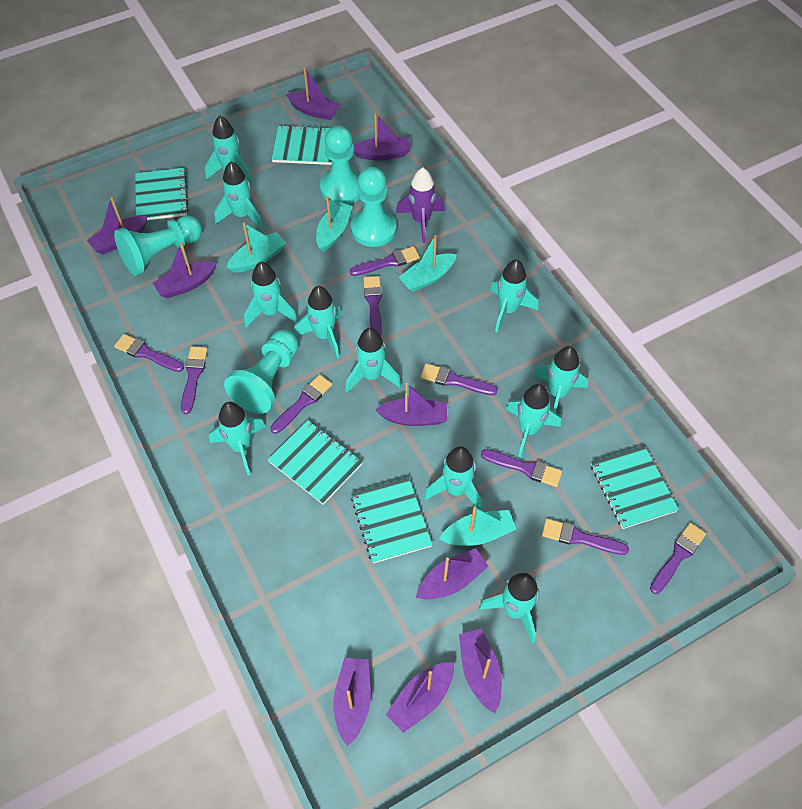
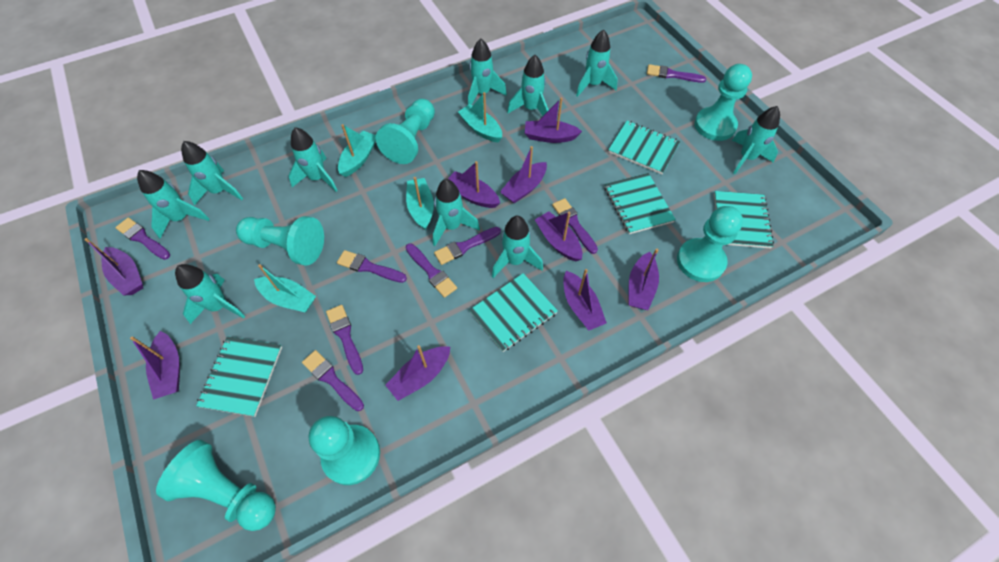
purple brush: [114,334,184,372] [181,347,208,414] [270,375,332,434] [350,246,420,276] [363,276,382,336] [420,363,498,395] [481,449,562,487] [542,519,629,555] [650,523,706,594] = 9 -> [115,217,171,260] [302,350,364,411] [326,305,363,375] [337,250,407,283] [405,243,457,298] [434,227,501,265] [552,198,598,254] [647,64,706,83] = 8
purple rocket: [396,168,445,243] = 1 -> none = 0
turquoise pawn: [114,216,202,276] [224,330,299,414] [320,126,359,205] [351,167,397,247] = 4 -> [156,440,276,531] [236,216,324,266] [309,416,380,485] [376,99,435,164] [677,206,743,282] [695,64,752,141] = 6
turquoise rocket: [205,116,253,183] [209,402,266,475] [214,161,263,229] [244,262,298,327] [294,286,342,358] [346,328,401,393] [424,446,483,511] [479,573,539,643] [490,259,538,333] [506,384,561,457] [533,346,589,413] = 11 -> [137,170,209,238] [175,264,246,324] [181,141,243,206] [288,127,338,192] [433,179,480,246] [468,39,507,105] [492,216,543,278] [507,55,549,116] [576,30,618,97] [732,106,780,174] = 10

